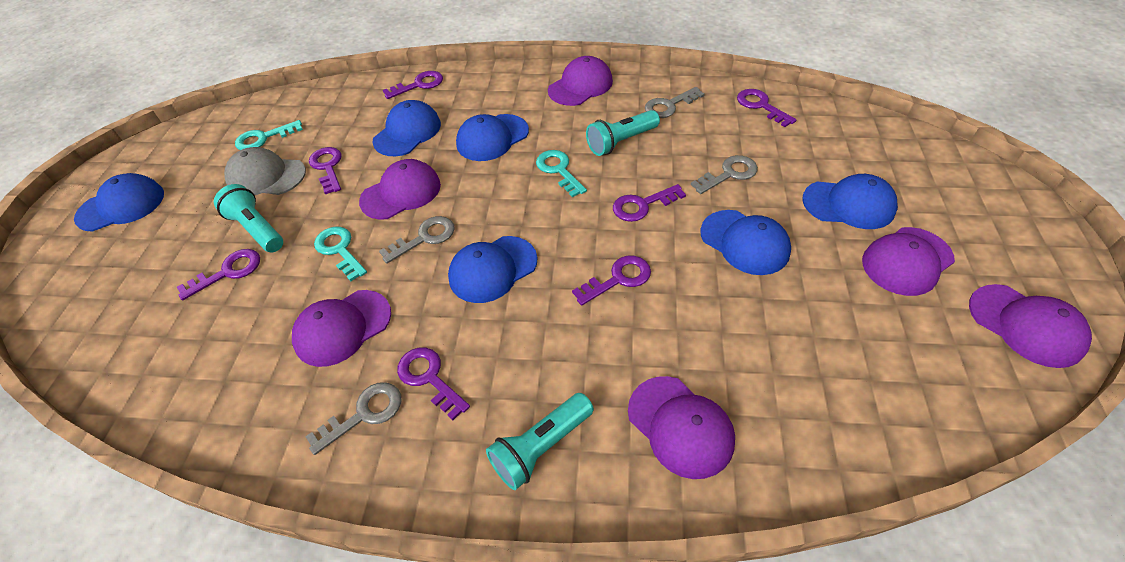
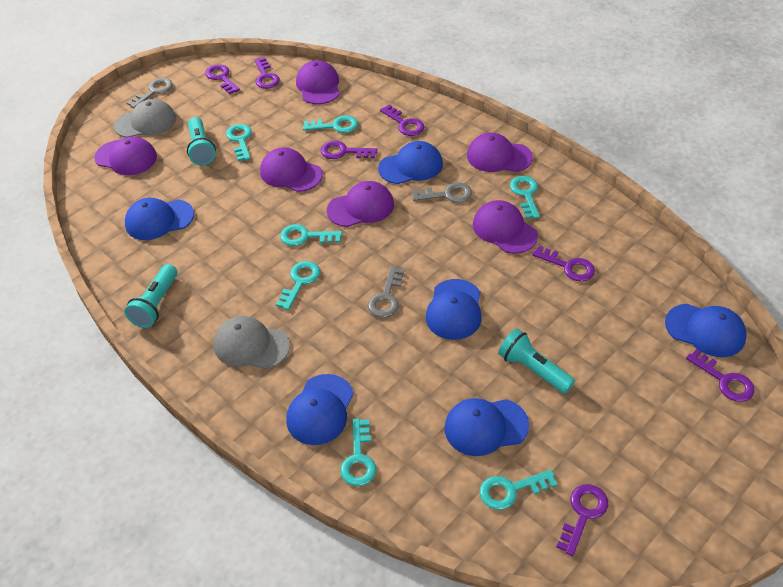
grey cap: [224,147,306,195] = 1 -> [114,99,176,137] [214,316,290,370] = 2
grey key: [305,382,401,455] [379,216,455,264] [645,87,705,118] [691,155,758,194] = 4 -> [127,78,173,108] [368,267,404,318] [412,182,472,203] = 3
turquoise key: [235,120,303,150] [314,226,367,281] [536,150,587,197] = 3 -> [226,124,252,161] [276,261,320,310] [280,224,342,246] [303,115,358,133] [340,419,376,486] [479,470,557,510] [510,176,540,219] = 7

